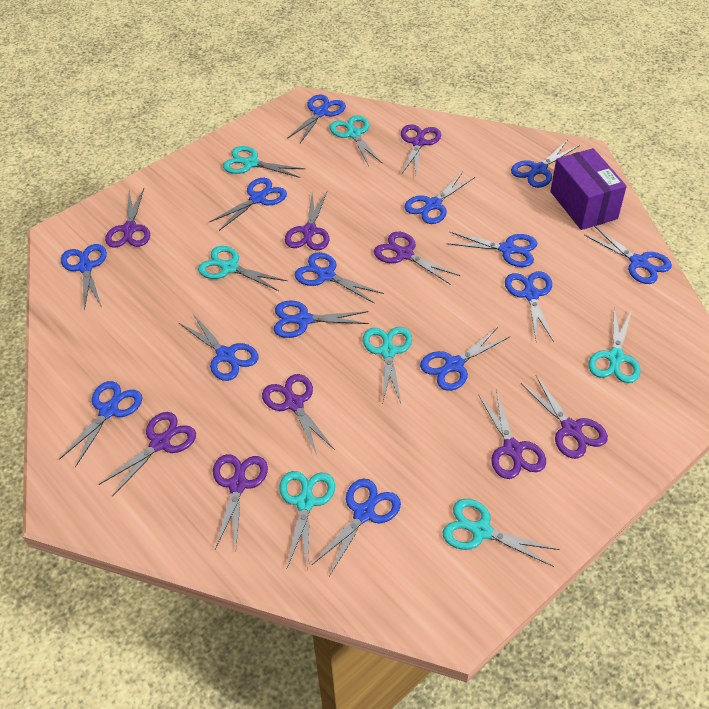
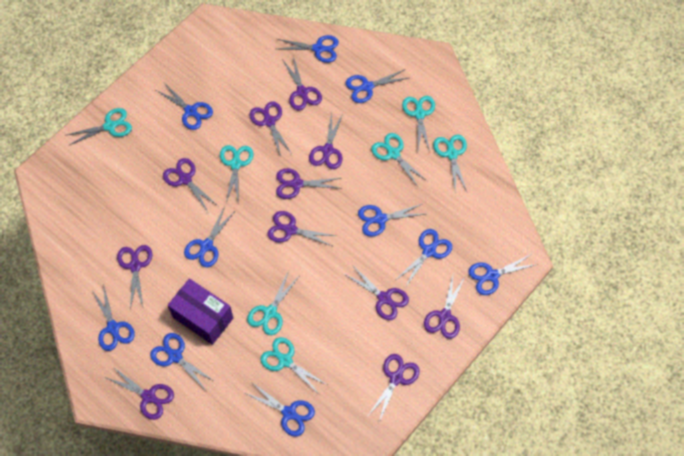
blue scissors: [59,381,143,467] [61,244,107,311] [179,314,259,381] [209,178,287,231] [274,300,369,338] [287,95,346,143] [295,252,384,304] [312,478,401,576] [405,172,475,224] [420,327,511,391] [446,232,538,267] [505,271,554,342] [511,141,580,188] [584,226,672,284] = 14 -> [93,284,135,351] [150,333,216,389] [156,83,213,130] [184,206,236,267] [245,383,315,437] [277,35,339,63] [346,69,408,103] [358,204,425,237] [397,229,452,288] [468,254,538,295] = 10
purple scissors: [98,412,196,496] [105,189,150,248] [213,454,268,550] [262,374,335,455] [285,192,330,250] [374,232,460,285] [401,124,441,175] [478,390,546,479] [521,375,608,459] = 9 -> [105,366,174,420] [117,245,152,309] [163,158,218,212] [249,102,292,157] [267,211,336,247] [276,168,343,199] [282,56,322,111] [309,112,343,169] [344,265,409,320] [367,354,420,422] [424,275,465,339] = 11

